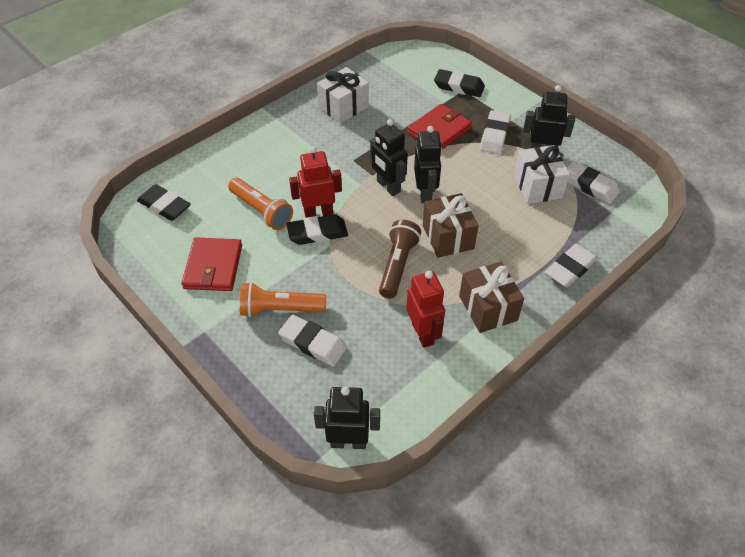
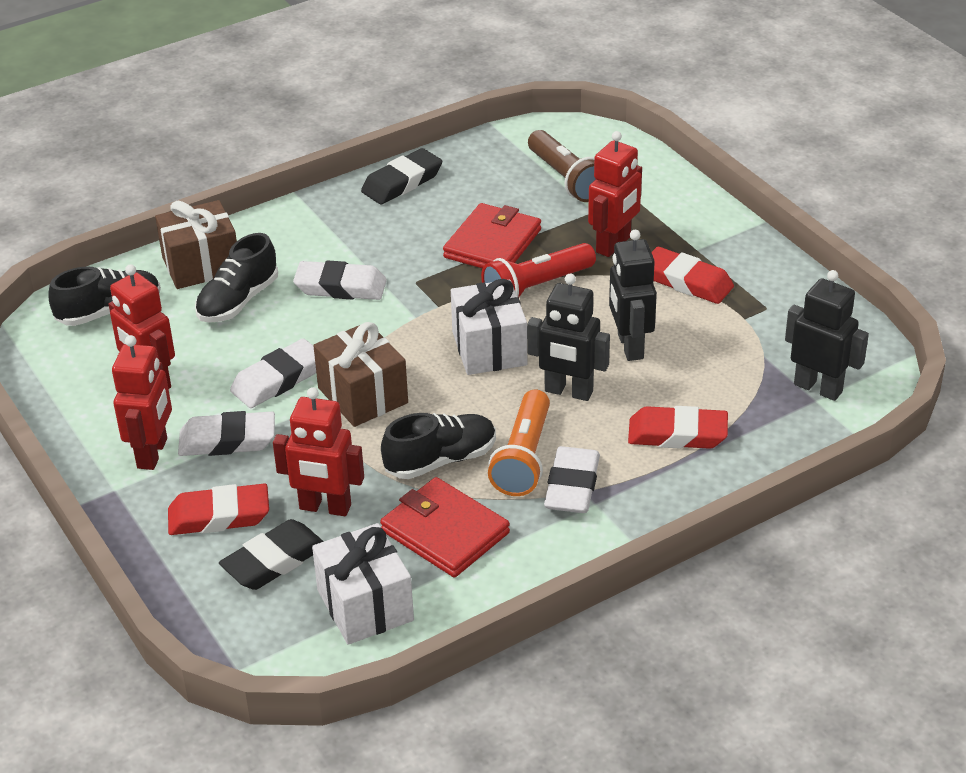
black eraser: [137,184,191,221] [286,214,348,245] [434,69,485,97] = 3 -> [219,519,324,590] [361,148,442,204] = 2
black robot: [314,386,380,449] [370,119,408,196] [414,126,442,203] [523,85,575,149] = 4 -> [527,274,610,401] [609,230,657,361] [785,270,869,401] = 3
black shoe: none = 0 -> [48,266,161,326] [195,233,278,323] [381,413,496,479] = 3
orange flashlight: [228,178,293,230] [240,282,326,317] = 2 -> [488,390,550,496] = 1
red eraser: none = 0 -> [168,484,269,535] [628,406,728,449] [651,247,734,304] = 3
red flashlight: none = 0 -> [481,243,596,298] = 1
red robot: [289,146,342,218] [406,271,445,348] = 2 -> [108,264,175,389] [112,335,172,470] [273,387,364,516] [588,131,642,257] = 4

